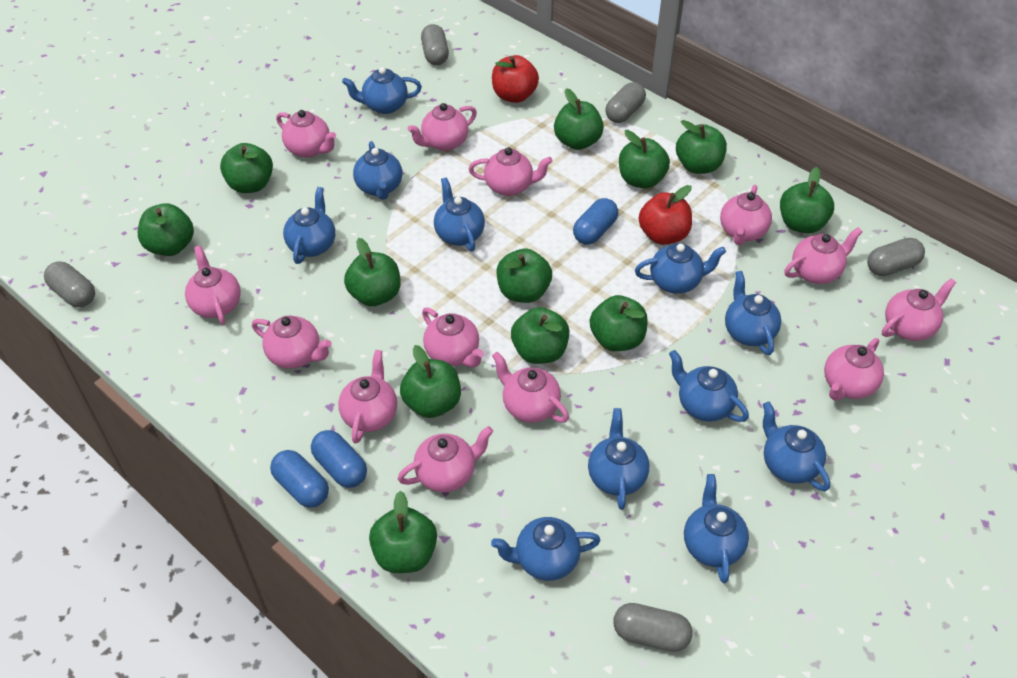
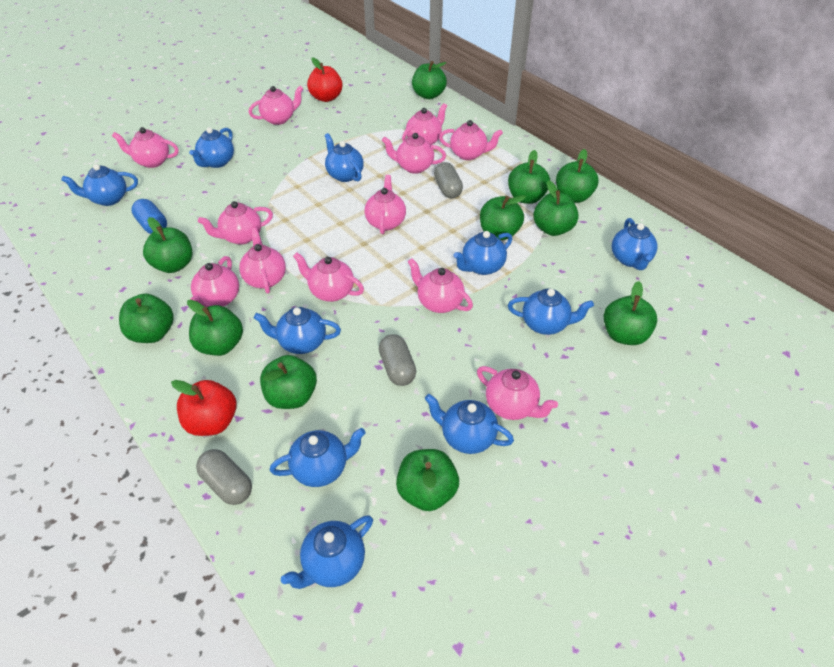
blue capsule: [270,450,329,508] [311,430,367,488] [573,198,618,245] = 3 -> [131,199,167,234] = 1
blue teapot: [283,187,335,264] [342,67,422,114] [353,141,402,200] [434,177,485,251] [491,517,601,581] [588,408,649,510] [635,243,726,294] [669,350,749,422] [684,474,749,583] [725,271,781,355] [763,402,830,491] = 11 -> [61,164,138,206] [189,127,234,168] [254,307,341,354] [270,428,366,487] [281,515,373,589] [325,133,364,182] [425,394,514,454] [453,231,512,275] [508,289,594,335] [612,218,658,270] = 10
green apple: [138,203,194,256] [220,143,273,193] [344,238,401,306] [369,491,437,573] [400,345,461,418] [497,249,552,303] [511,307,569,364] [554,88,604,150] [590,295,648,351] [619,130,670,188] [676,120,727,174] [780,167,834,233] = 12 -> [119,293,174,343] [143,217,192,273] [187,300,243,356] [260,355,317,409] [396,449,459,511] [412,61,447,99] [480,195,526,240] [508,150,550,204] [533,180,579,236] [556,149,598,203] [604,281,657,345] = 11
grey capsule: [44,261,95,307] [421,24,449,65] [605,82,646,123] [613,603,692,652] [867,238,925,276] = 5 -> [196,449,252,505] [379,334,416,386] [434,162,463,198] = 3
pink teapot: [185,246,241,325] [252,316,332,369] [276,110,336,158] [338,350,397,444] [398,426,493,492] [407,103,477,151] [422,307,484,367] [469,148,553,196] [492,352,569,423] [720,185,772,245] [784,227,863,284] [824,338,884,400] [882,278,956,341] = 13 -> [112,127,179,168] [190,256,239,307] [198,201,273,245] [239,228,286,294] [249,86,303,125] [293,252,364,302] [365,175,406,234] [382,133,446,174] [402,103,447,145] [408,258,473,313] [439,120,503,160] [477,366,558,420] = 12

